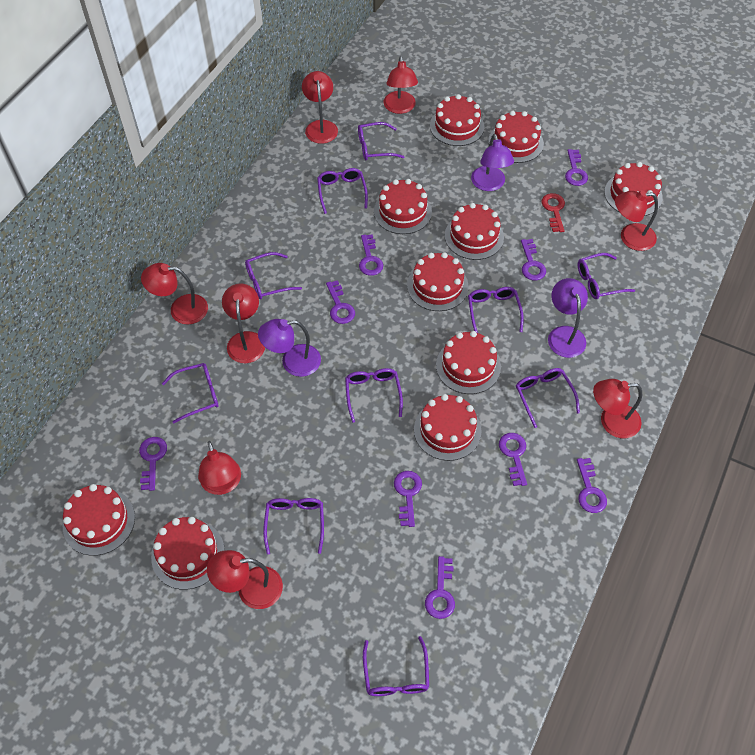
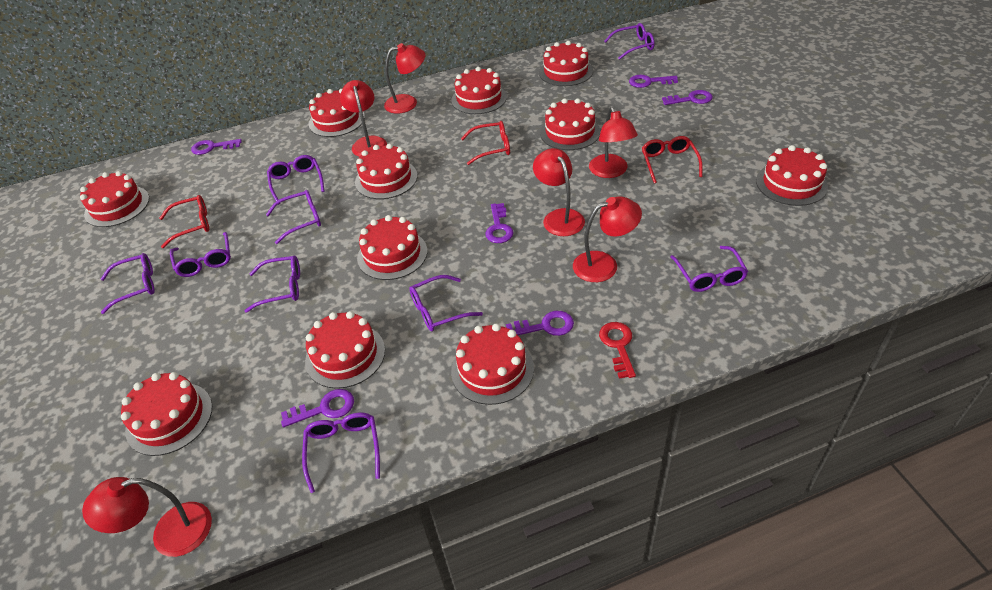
purple glasses: [162,363,219,423] [245,252,302,299] [263,498,324,555] [317,168,368,214] [345,368,403,423] [358,122,404,160] [363,636,429,696] [468,287,524,333] [516,368,580,428] [578,253,635,299] = 10 -> [101,253,155,314] [170,232,231,277] [245,256,300,313] [266,190,321,244] [267,155,325,205] [302,412,380,493] [409,275,483,332] [604,23,655,60] [670,246,748,292] = 9
purple key: [139,437,167,491] [326,280,355,324] [359,234,383,276] [394,471,422,527] [425,556,455,619] [499,433,527,486] [521,239,546,280] [565,149,588,186] [577,458,607,513] = 9 -> [191,139,242,155] [281,389,354,427] [485,203,514,243] [506,311,574,336] [629,75,678,88] [662,90,713,105] = 6
purple lamp: [258,319,321,377] [471,134,514,191] [548,278,588,358] = 3 -> none = 0
red cake: [63,484,135,556] [151,517,225,590] [374,179,432,234] [407,252,468,311] [414,394,481,461] [430,94,484,146] [436,331,501,394] [445,203,504,260] [488,111,544,163] [604,162,663,216] = 10 -> [80,171,149,227] [121,372,212,456] [305,311,385,389] [309,89,365,137] [355,143,417,199] [357,215,427,280] [451,67,507,114] [451,323,534,405] [539,41,593,86] [540,98,600,150] [756,145,828,206] = 11
red glasses: none = 0 -> [159,195,209,248] [461,121,510,165] [642,136,703,184] = 3
red lamp: [141,263,208,325] [198,441,241,495] [207,550,283,609] [222,283,265,363] [302,71,338,144] [384,56,418,114] [593,379,642,438] [615,190,658,251] = 8 -> [82,477,212,557] [340,80,387,157] [384,43,426,114] [533,148,585,236] [573,196,642,282] [589,107,638,178] = 6

